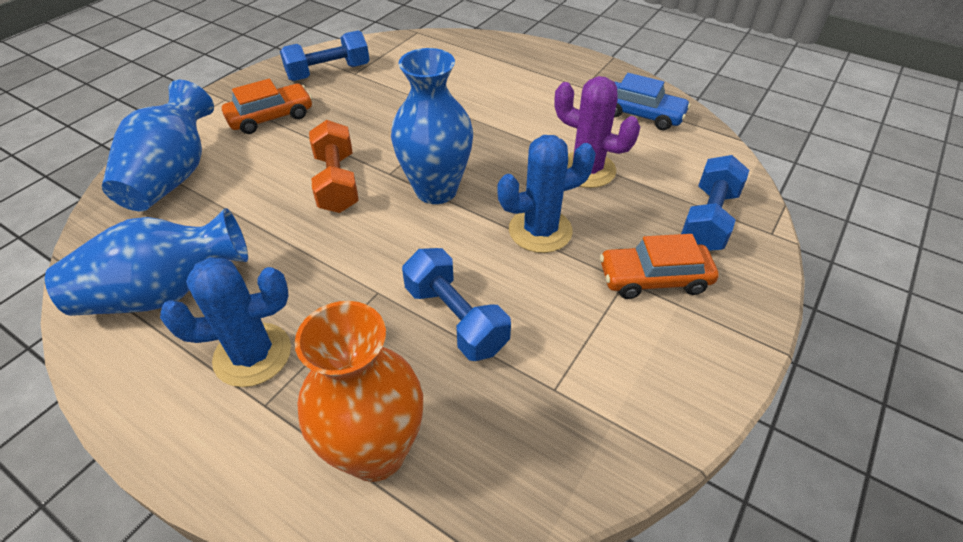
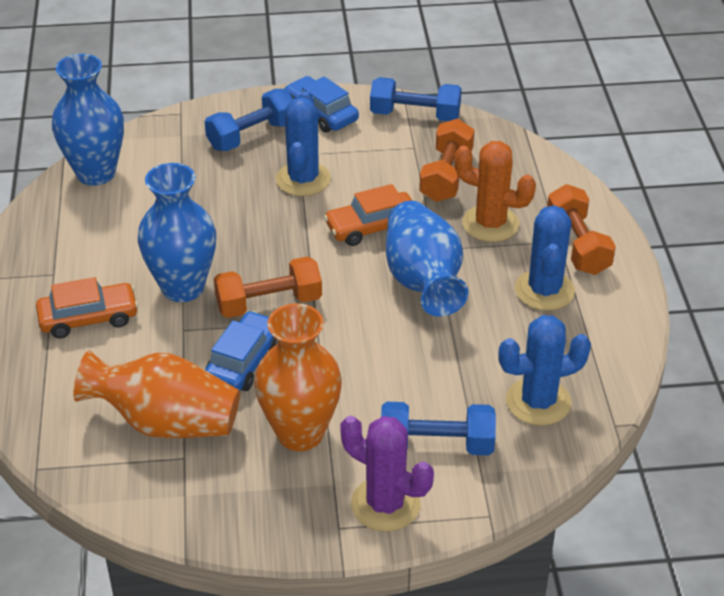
blue cactus: [160,257,291,387] [497,135,596,253] = 2 -> [276,91,331,196] [498,315,591,426] [515,205,575,311] = 3
blue car: [614,73,691,130] = 1 -> [205,311,278,391] [284,76,359,133] = 2
orange cactus: none = 0 -> [454,141,536,242] = 1
orange dumbbell: [309,120,359,213] = 1 -> [214,256,322,318] [419,119,474,202] [547,184,616,275] = 3
orange vase: [295,301,423,482] = 1 -> [73,350,240,438] [254,303,342,451] = 2

